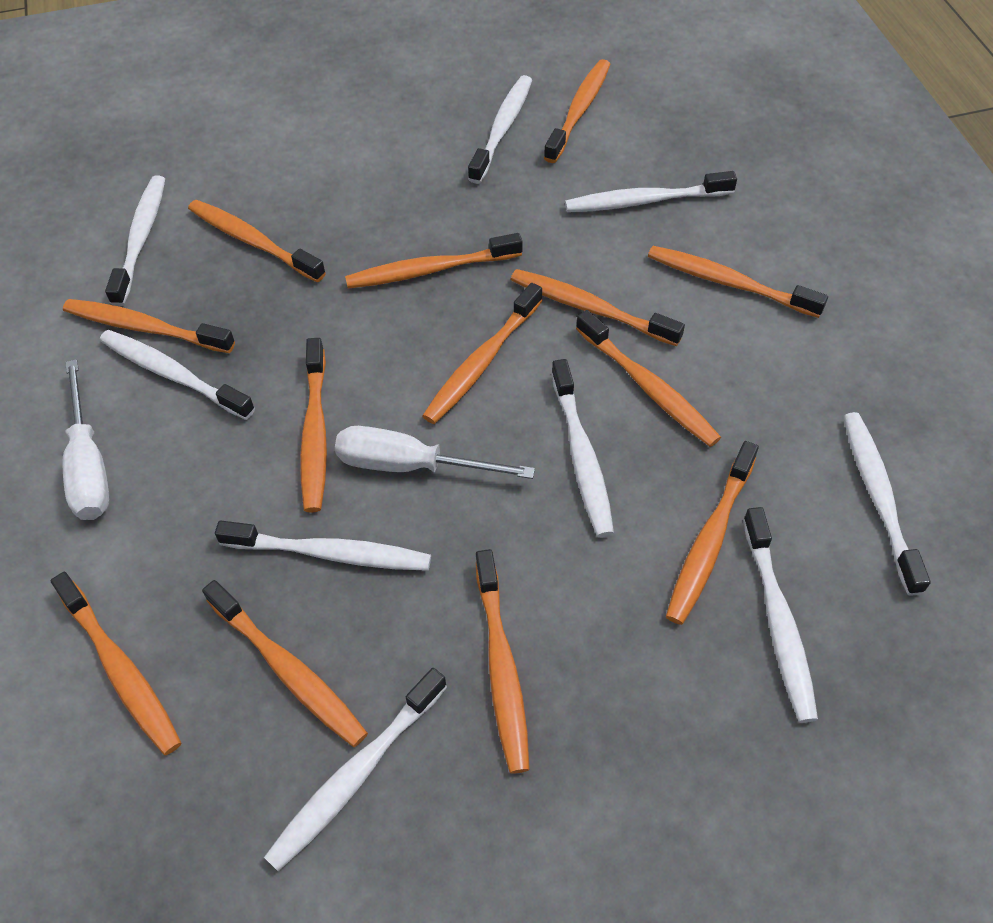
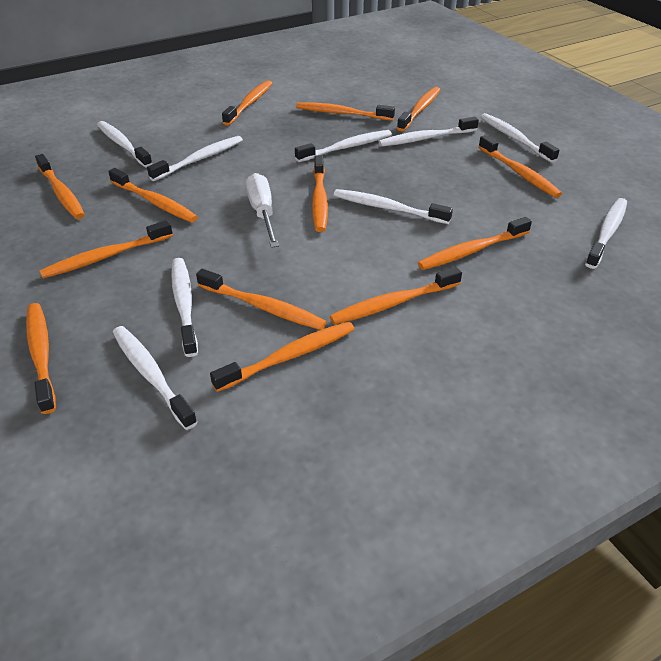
white screwdriver: [63,359,110,520] [335,426,535,479] = 2 -> [246,173,279,248] = 1

